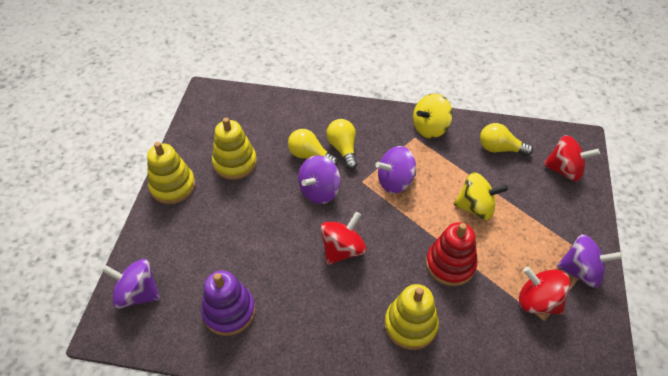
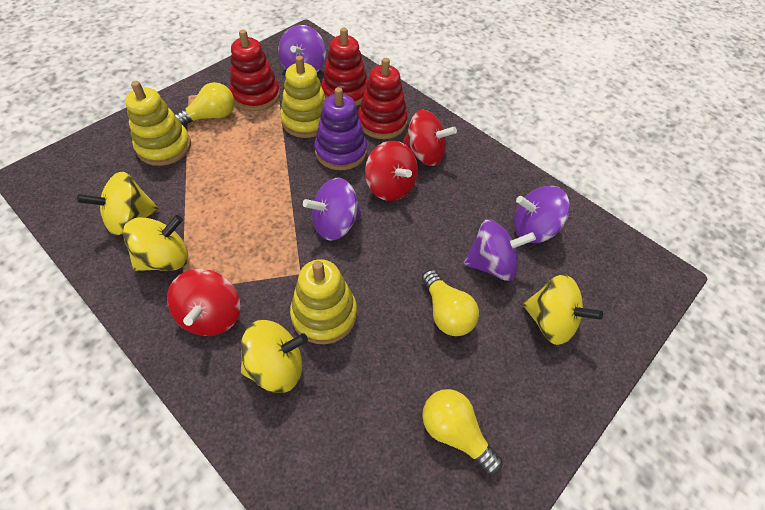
red stacking toy: [426,222,477,286] = 1 -> [230,30,280,111] [322,28,368,106] [358,58,408,139] = 3
yellow spinning top: [413,93,453,139] [453,172,508,220] = 2 -> [77,171,159,236] [123,215,188,271] [241,320,308,393] [523,274,603,345] = 4

